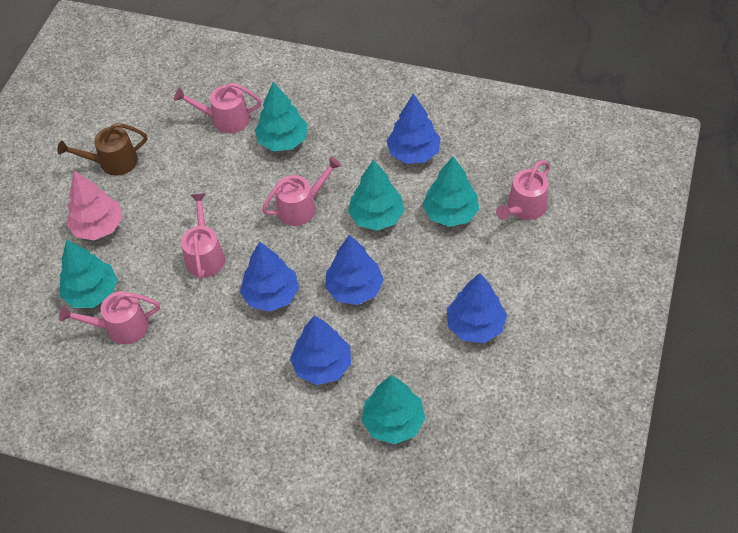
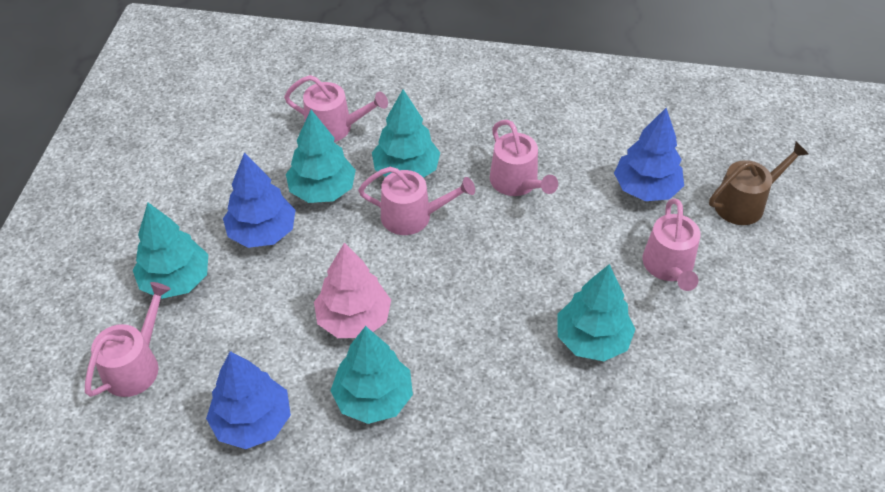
blue tree: [240,242,299,312] [290,315,351,385] [325,235,384,305] [387,94,441,164] [447,273,507,343] = 5 -> [206,351,291,449] [223,153,296,248] [614,108,684,201] = 3

